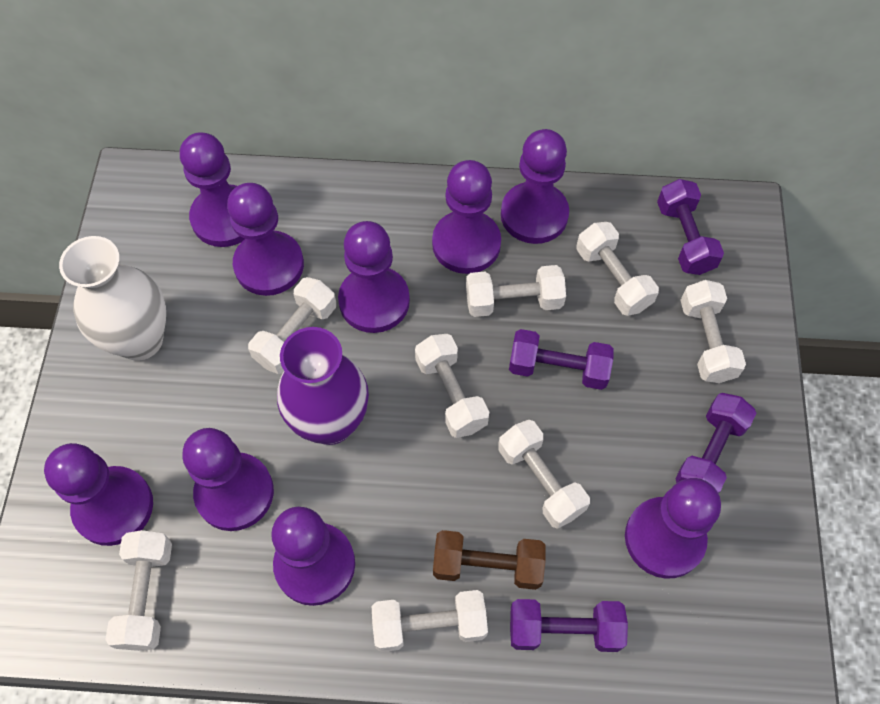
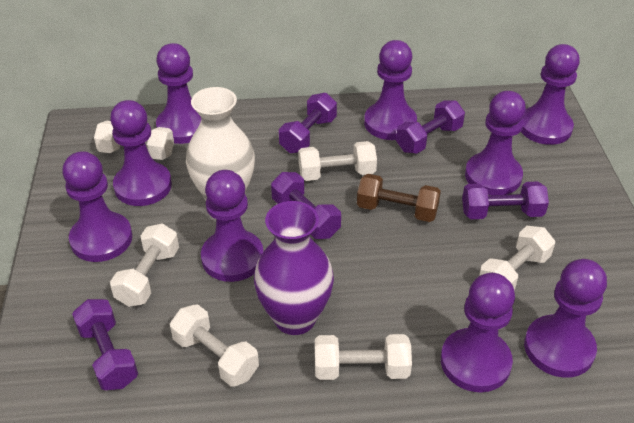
purple dumbbell: [509,329,614,390] [510,599,628,652] [657,179,724,275] [675,393,756,494] = 4 -> [72,299,138,390] [271,172,341,239] [279,93,337,153] [396,100,465,154] [462,181,549,219] = 5
white dumbbell: [105,530,172,651] [248,277,336,374] [372,590,488,652] [415,334,489,438] [466,265,566,317] [498,420,590,529] [576,222,659,316] [680,280,746,383] = 8 -> [94,121,174,160] [110,223,179,307] [170,304,259,387] [298,141,377,181] [315,334,412,380] [479,226,555,290] = 6

